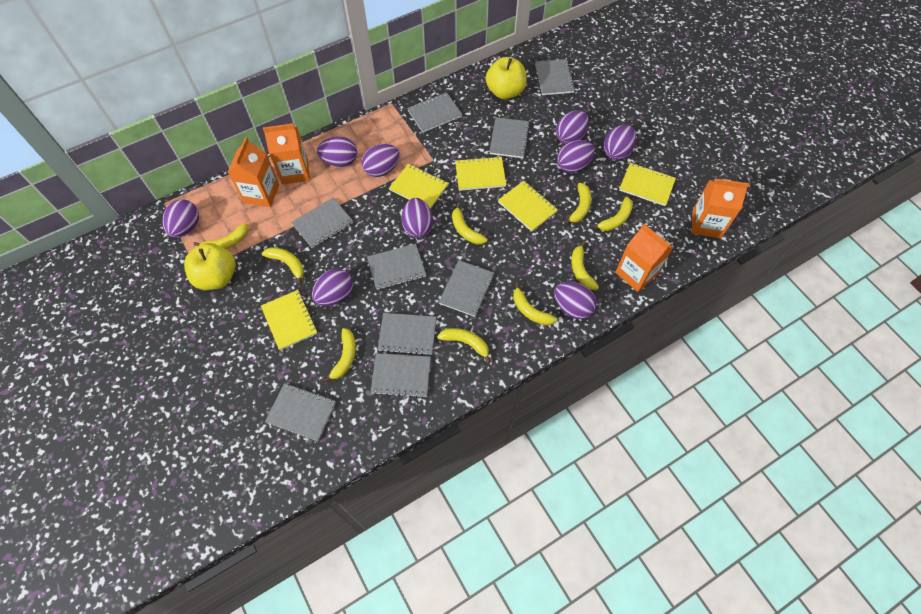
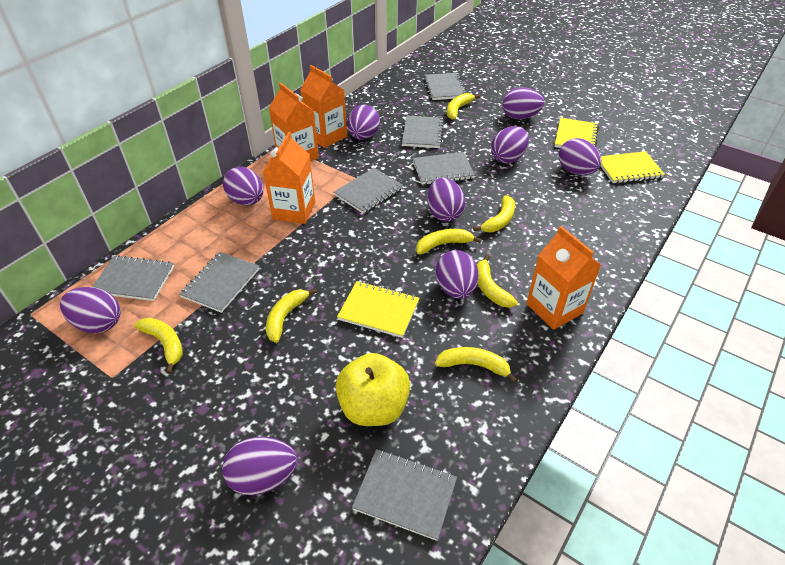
grey notebook: [265,383,336,441] [291,197,353,248] [367,244,426,290] [371,353,431,398] [378,313,436,355] [407,92,462,133] [439,260,494,317] [489,117,530,158] [535,59,575,95] = 9 -> [92,255,174,301] [179,252,260,313] [334,168,403,213] [352,449,457,541] [402,116,444,148] [413,152,475,185] [425,73,467,100] = 7
yellow apple: [184,243,236,290] [486,57,527,99] = 2 -> [335,353,410,426] = 1
yellow banana: [194,223,248,249] [262,247,304,285] [323,328,356,382] [437,328,491,364] [452,203,487,244] [513,282,557,325] [564,183,591,224] [571,241,599,290] [591,197,633,231] = 9 -> [134,318,183,374] [266,288,317,343] [416,229,482,254] [435,347,517,383] [447,93,480,119] [473,195,515,232] [477,254,518,308] = 7
yellow notebook: [261,290,317,350] [389,164,448,209] [455,156,506,191] [498,181,558,232] [619,163,676,206] = 5 -> [337,281,419,338] [554,118,599,148] [601,151,665,183] = 3

